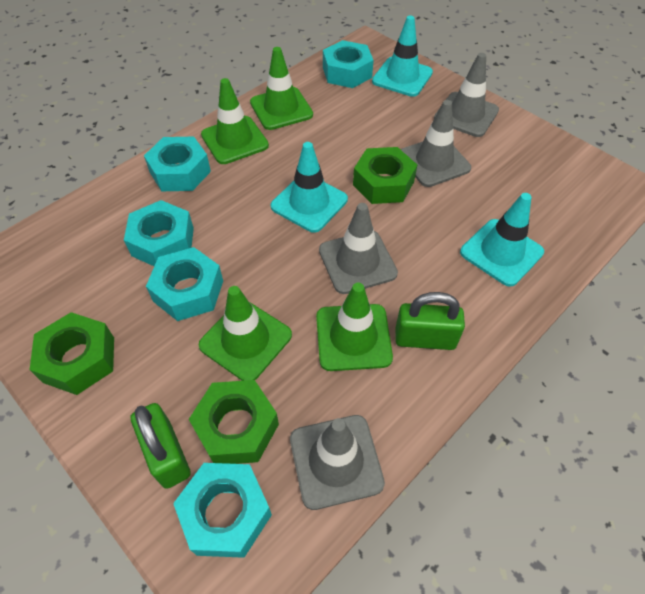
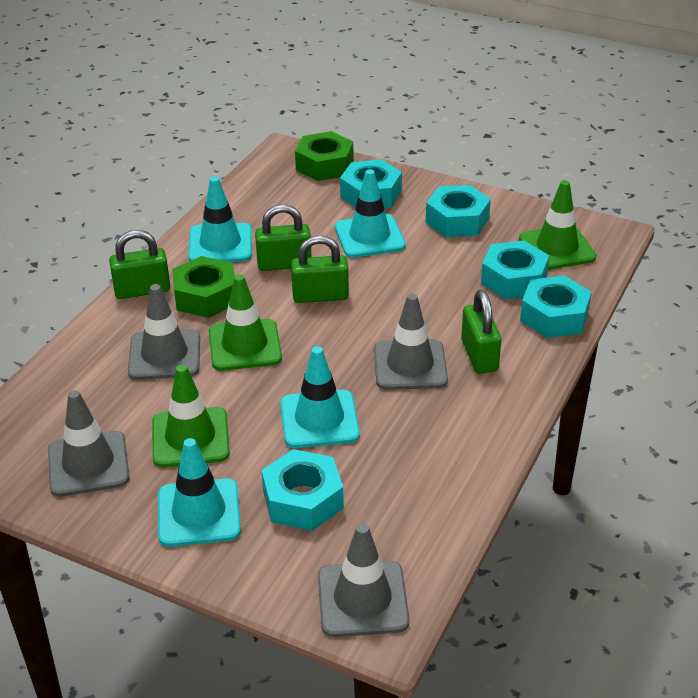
green nut: [30,312,114,395] [189,380,279,464] [353,147,417,204] = 3 -> [172,256,235,318] [295,131,353,181] = 2
green padlock: [130,403,191,489] [395,292,465,350] = 2 -> [109,230,170,299] [255,204,311,271] [291,235,349,303] [461,290,501,374] = 4
green traffic cone: [199,286,292,381] [201,78,269,164] [250,47,313,130] [316,283,393,371] = 4 -> [152,364,230,467] [209,274,282,371] [519,180,596,270] = 3
turquoise traffic cone: [271,142,348,233] [372,16,433,97] [460,193,544,287] = 3 -> [158,438,241,547] [188,177,252,262] [280,346,360,448] [335,169,406,258] = 4

